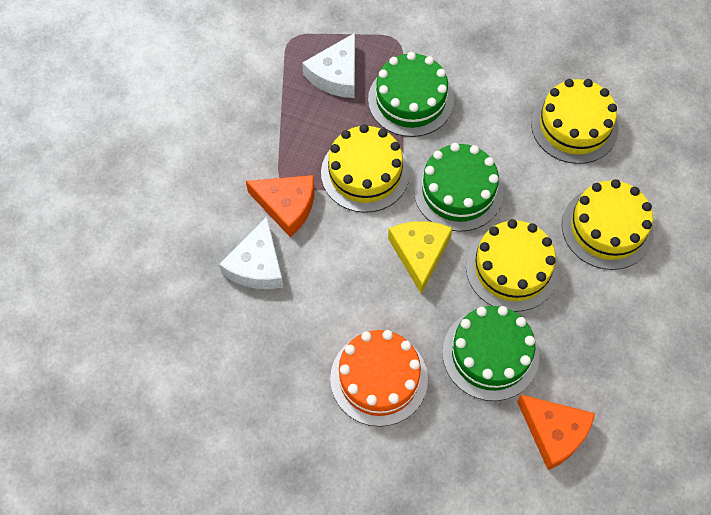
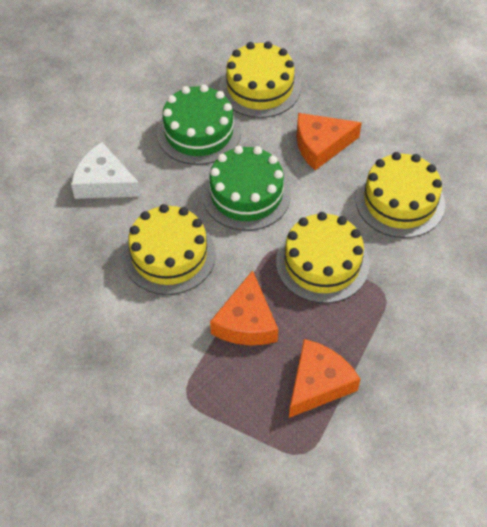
green cake: [368,52,454,137] [414,143,503,232] [443,306,539,401] = 3 -> [157,85,241,165] [202,146,291,231] = 2
orange cake: [330,330,428,427] = 1 -> none = 0
orange cheese: [246,175,314,237] [517,395,595,470] = 2 -> [210,270,278,345] [289,339,360,418] [296,113,362,170] = 3
white cheese: [219,217,283,289] [302,33,355,98] = 2 -> [71,142,141,199] = 1
yellow cheese: [388,221,453,294] = 1 -> none = 0

